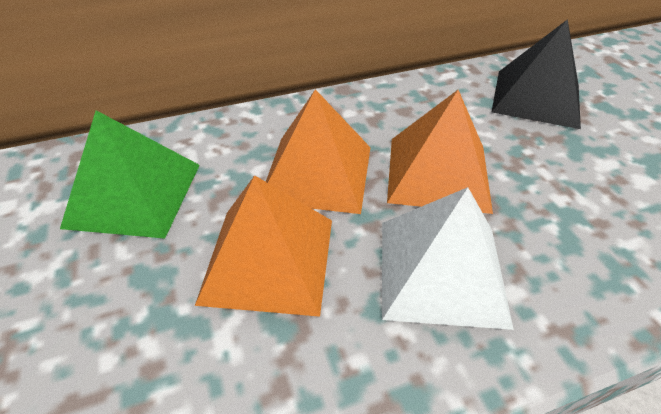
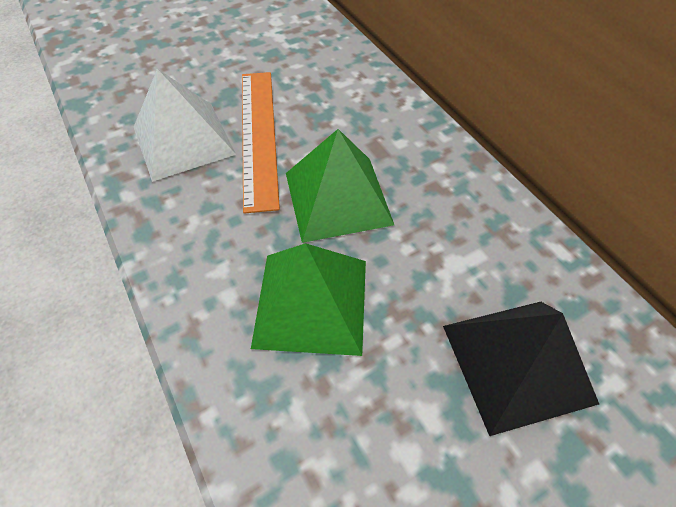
green pyramid: [60,110,200,239] = 1 -> [251,243,366,356] [286,129,394,243] = 2
orange pyramid: [195,175,332,317] [266,89,370,214] [387,90,493,214] = 3 -> none = 0
orange ruler: none = 0 -> [242,72,280,214] = 1

